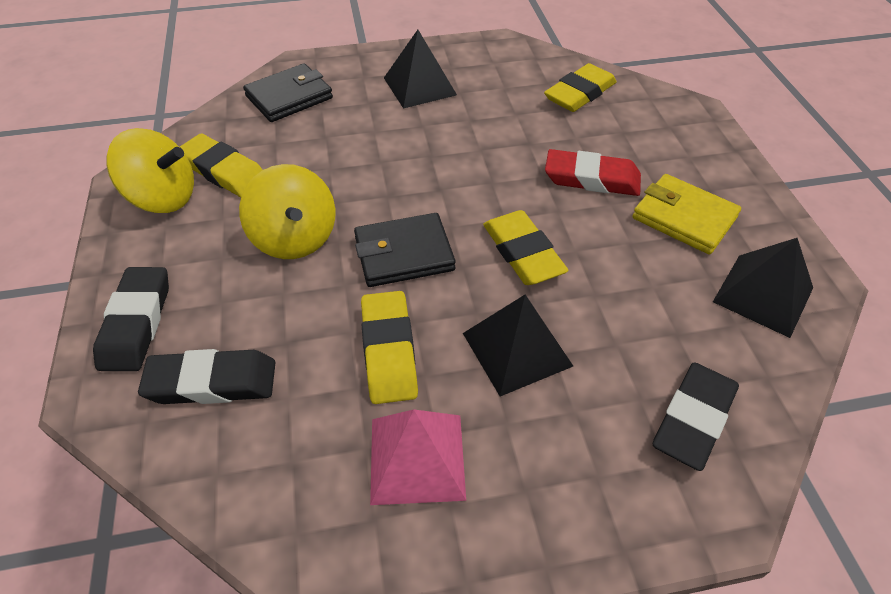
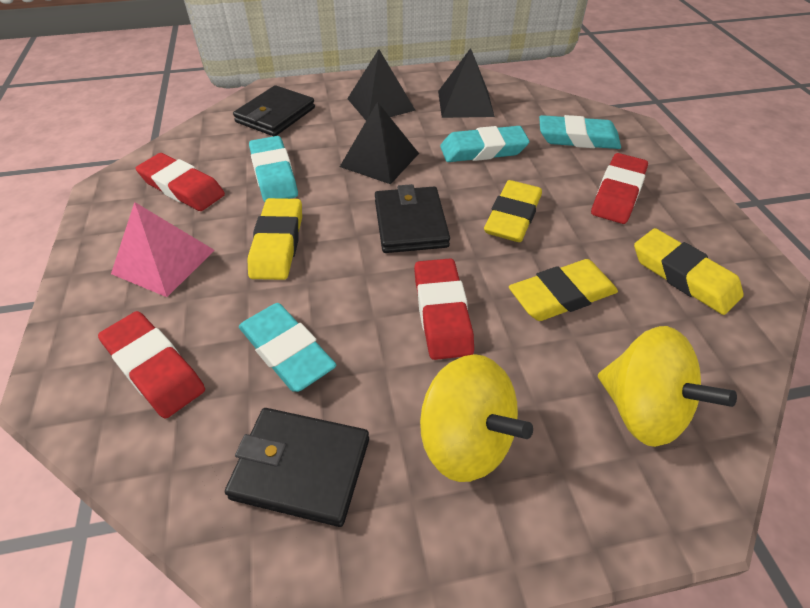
black eraser: [93,267,169,371] [138,349,276,404] [653,362,739,471] = 3 -> none = 0
black wallet: [243,63,333,122] [354,213,456,287] = 2 -> [225,408,369,527] [233,85,315,136] [375,184,450,253] = 3
red eraser: [545,149,641,196] = 1 -> [98,311,205,419] [136,153,225,211] [414,258,474,360] [591,153,648,224] = 4
turquoise eraser: none = 0 -> [239,303,336,392] [249,136,298,202] [440,126,530,162] [539,115,621,149] = 4
yellow wallet: [633,174,741,254] = 1 -> none = 0

